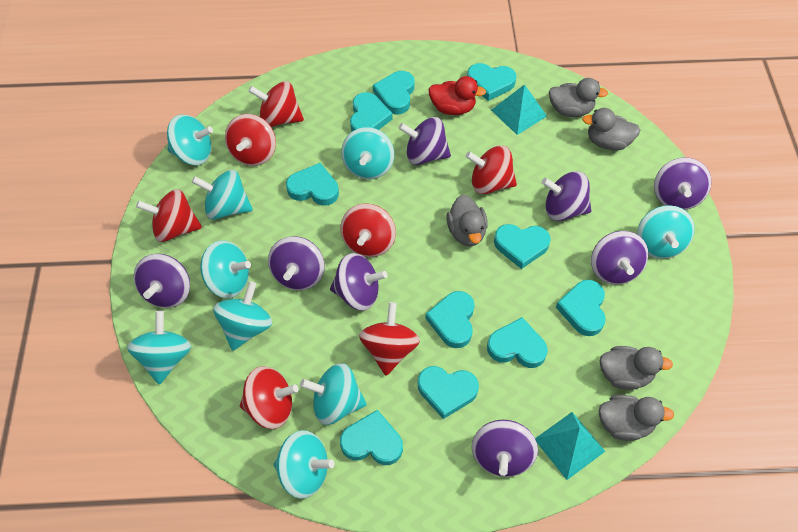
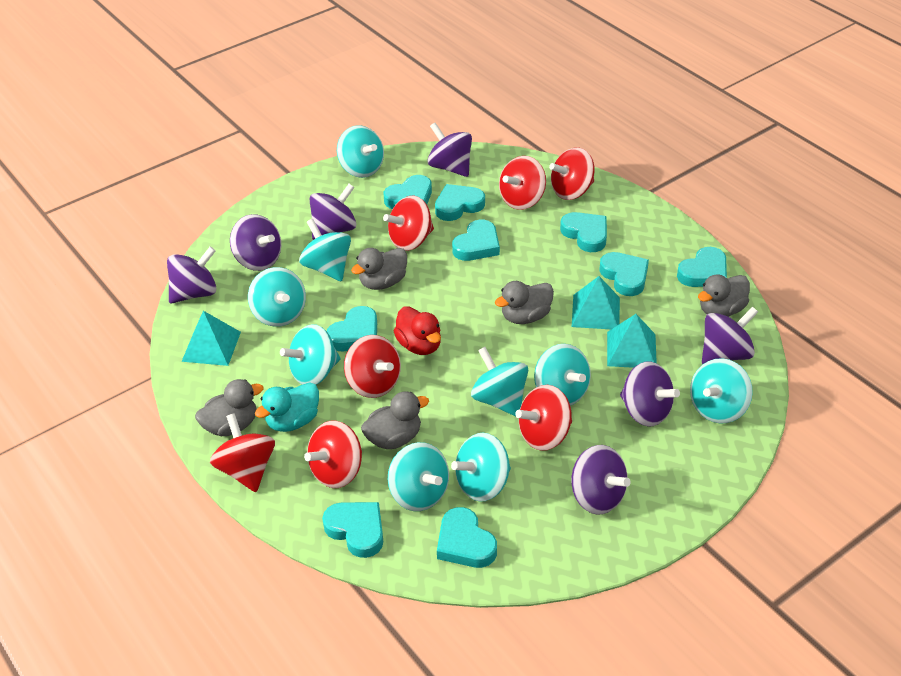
purple spinning top: [134,254,190,308] [268,236,325,290] [330,253,387,311] [399,117,451,165] [472,420,538,477] [542,171,591,221] [591,231,648,285] [654,158,712,210] = 8 -> [167,246,217,304] [230,214,281,271] [310,184,356,240] [427,123,472,177] [571,445,631,515] [620,361,680,427] [702,307,758,364] = 7
turquoise duck: none = 0 -> [255,382,319,432] = 1
turquoise heart: [286,163,339,206] [340,410,403,465] [350,92,393,131] [373,71,415,114] [418,366,479,419] [425,291,475,348] [467,63,516,101] [487,317,548,368] [494,224,551,269] [556,280,606,336] = 10 -> [322,502,383,558] [327,306,377,351] [384,175,432,209] [435,184,485,221] [437,507,497,568] [452,220,500,261] [560,212,607,252] [599,252,649,296] [677,247,727,287] = 9
turquoise pyramid: [491,84,547,135] [535,412,605,480] = 2 -> [182,311,241,366] [572,276,620,329] [607,314,657,368] = 3

